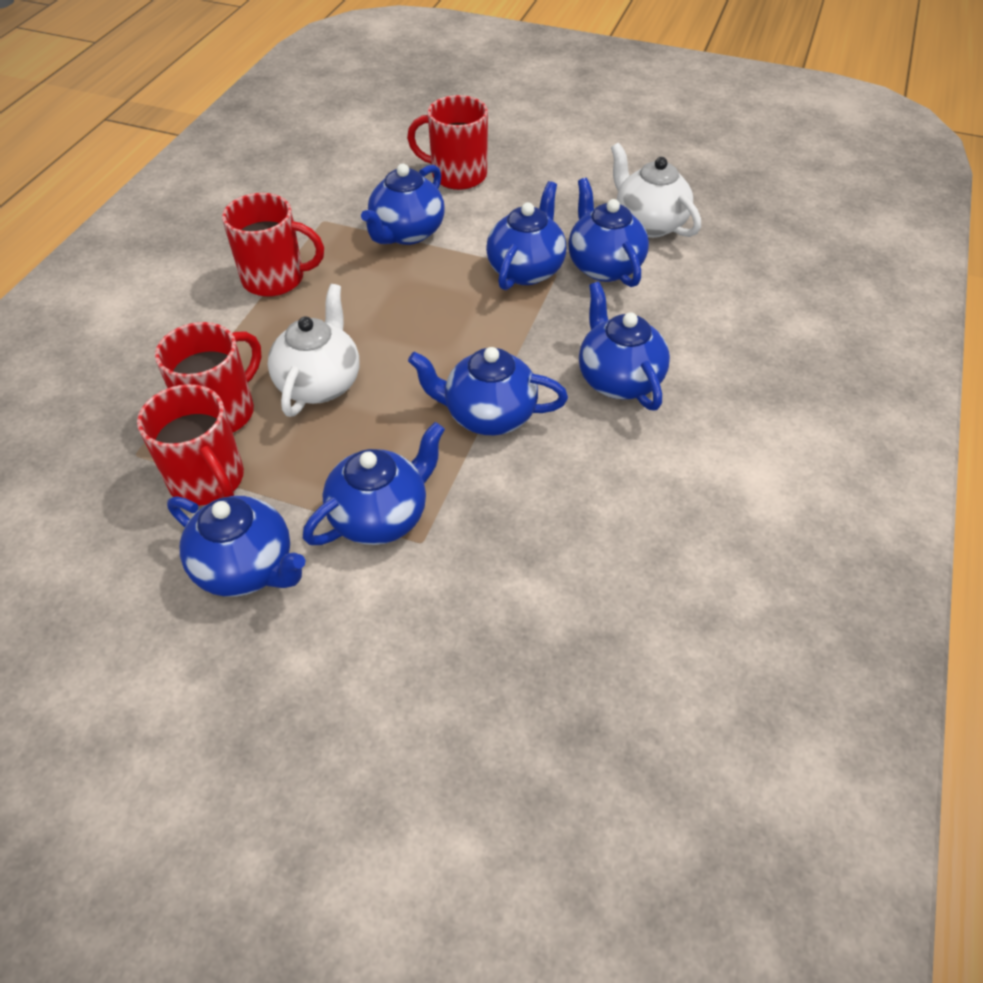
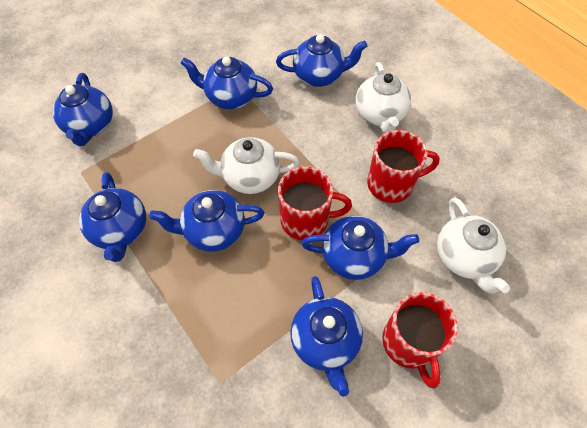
red mug: [137,384,244,506] [155,322,262,433] [222,193,324,297] [407,95,488,190] = 4 -> [278,166,352,240] [367,130,440,203] [382,292,458,388] = 3
white teapot: [268,284,359,417] [611,143,701,238] = 2 -> [193,137,300,194] [355,62,411,133] [437,197,510,293] = 3

